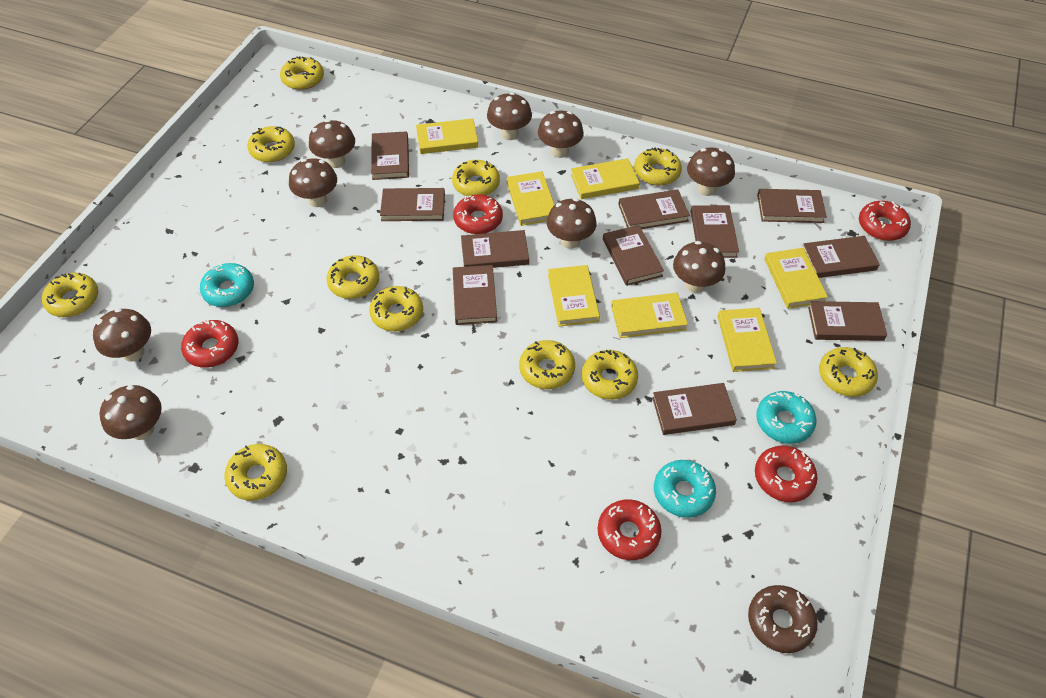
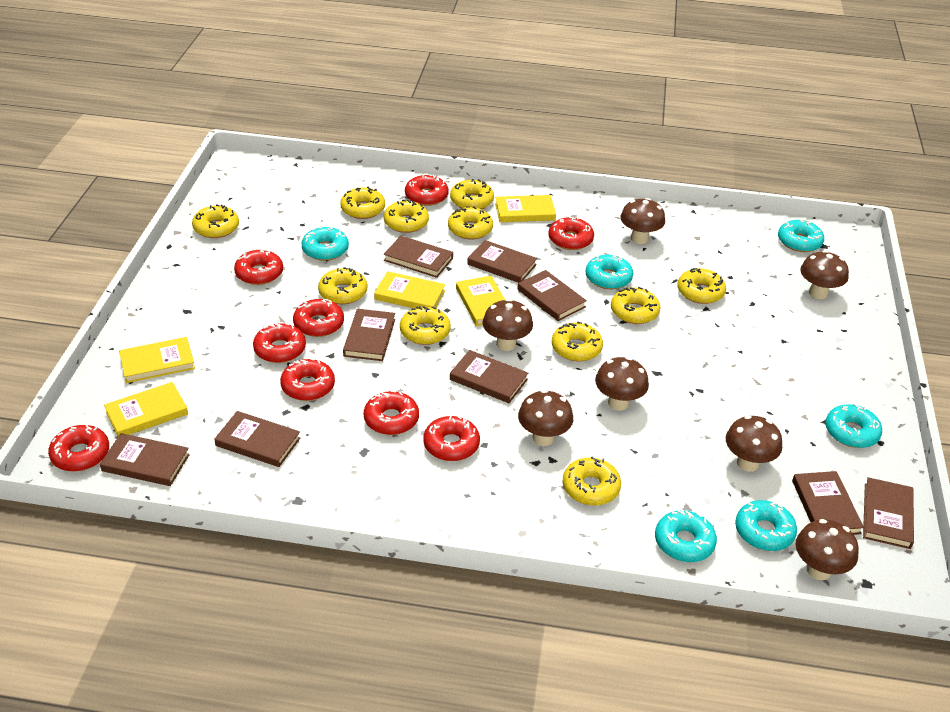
brown book: [371,131,409,180] [380,188,445,221] [453,265,497,325] [461,230,529,268] [603,225,664,286] [618,189,690,229] [652,383,737,435] [691,205,739,258] [757,189,827,223] [803,236,880,278] [808,301,887,341] = 11 -> [100,433,190,486] [214,411,300,467] [343,309,395,361] [384,236,453,278] [450,350,528,403] [467,240,537,283] [517,270,587,321] [792,471,864,535] [863,477,914,549] = 9
brown donut: [748,585,818,653] = 1 -> none = 0
brown mushroom: [93,308,151,362] [100,385,162,440] [289,158,337,207] [309,119,355,168] [487,92,532,140] [538,111,584,158] [547,198,597,249] [673,241,725,293] [687,147,735,196] = 9 -> [483,299,533,351] [518,390,573,446] [595,357,649,411] [621,198,665,244] [726,415,782,472] [795,519,859,580] [800,250,849,299] = 7
red donut: [181,320,238,368] [453,195,503,234] [598,499,662,560] [755,445,818,502] [859,201,911,241] = 5 -> [48,424,109,472] [234,249,283,285] [253,323,306,363] [280,358,335,401] [293,299,344,337] [364,390,419,435] [405,174,449,206] [423,415,480,461] [548,216,594,250] = 9
turquoise donut: [200,263,254,307] [654,460,716,518] [756,391,817,444] = 3 -> [302,227,349,261] [585,255,633,289] [655,510,717,562] [735,500,797,551] [778,219,824,252] [825,403,882,448] = 6
yellow book: [416,118,478,154] [507,171,554,226] [548,265,600,326] [571,158,640,199] [611,293,688,338] [718,308,777,372] [764,248,828,309] = 7 -> [104,382,188,437] [119,337,195,383] [374,271,445,308] [456,276,505,326] [495,195,556,222] = 5

